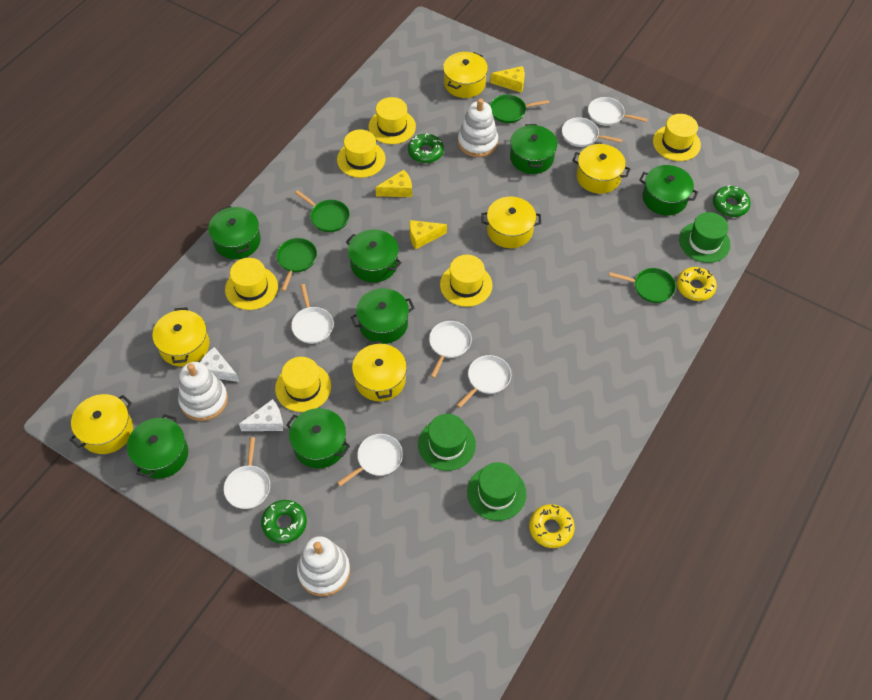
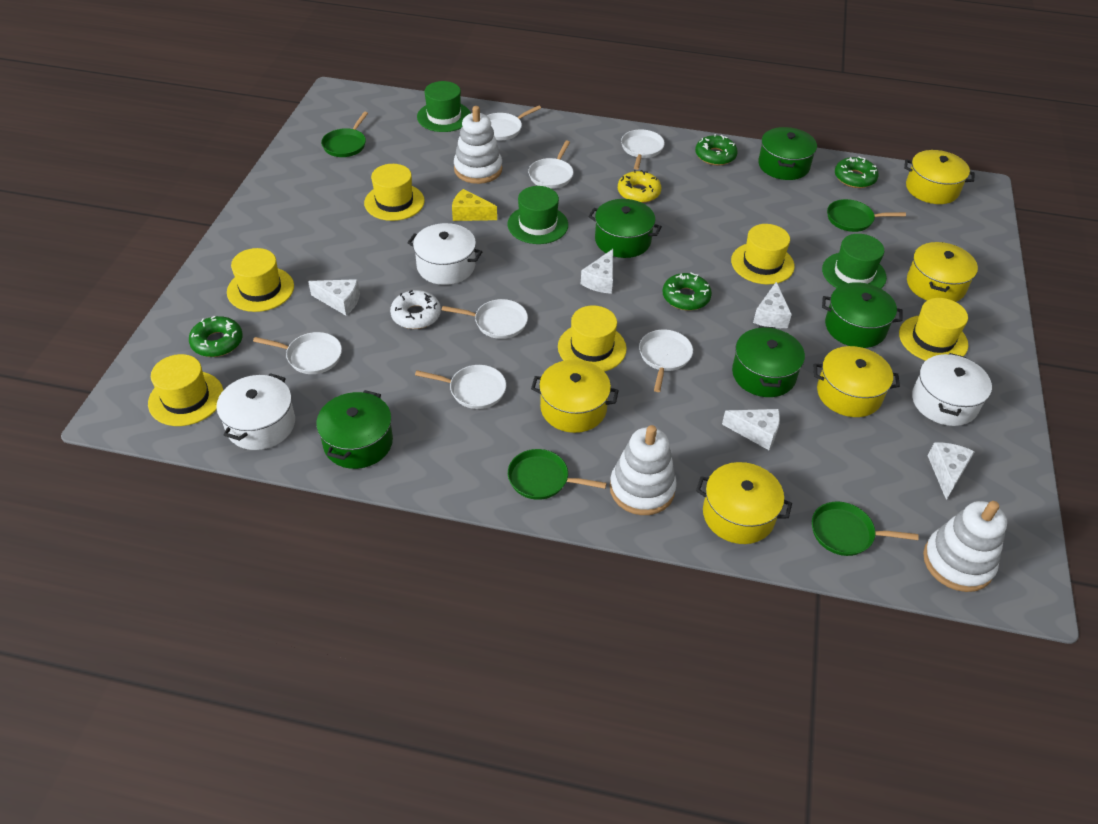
green donut: [261,500,307,544] [408,133,444,163] [713,185,751,217] = 3 -> [189,316,243,357] [662,272,712,311] [695,134,738,165] [835,156,879,188] = 4
green pot: [127,414,188,479] [208,206,261,259] [286,408,350,469] [346,229,402,283] [351,288,415,344] [510,124,557,174] [639,165,698,215] = 7 -> [316,390,393,469] [588,199,662,258] [732,326,805,397] [758,127,817,180] [822,282,903,348] = 5
white cheese: [200,347,239,382] [239,399,283,431] = 2 -> [308,279,360,316] [581,249,613,294] [722,409,780,450] [753,282,792,328] [928,442,975,500] = 5
white donut: none = 0 -> [390,290,441,329] = 1
white pot: none = 0 -> [216,373,295,450] [407,223,482,285] [912,353,992,426] = 3
yellow cheese: [375,170,412,197] [410,220,447,249] [490,66,525,93] = 3 -> [452,189,497,221] = 1
yellow donut: [529,504,575,548] [677,267,717,301] = 2 -> [618,170,661,203] = 1
yellow pot: [69,394,133,454] [152,307,210,367] [352,341,407,401] [443,52,488,98] [481,197,541,248] [572,144,630,194] = 6 -> [531,360,619,433] [696,462,792,544] [814,346,900,417] [904,150,975,204] [907,242,978,302] = 5

